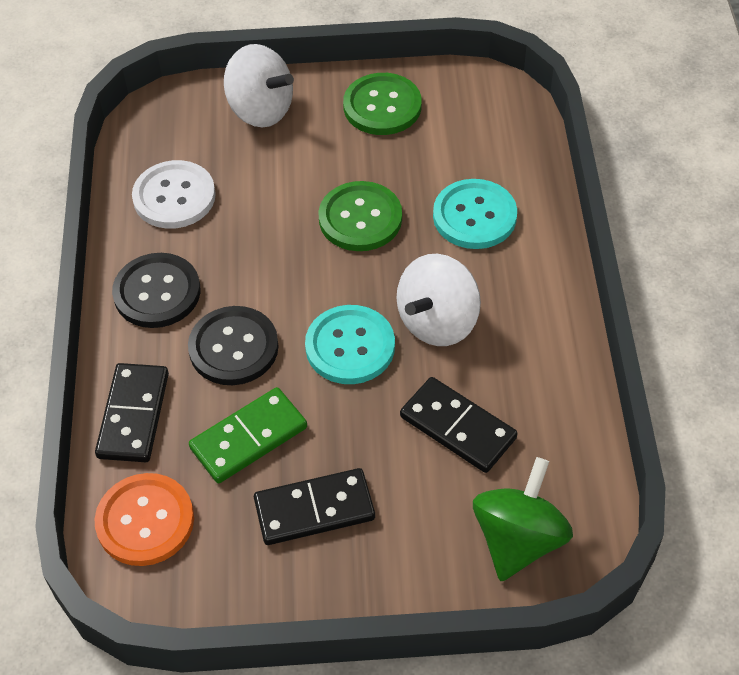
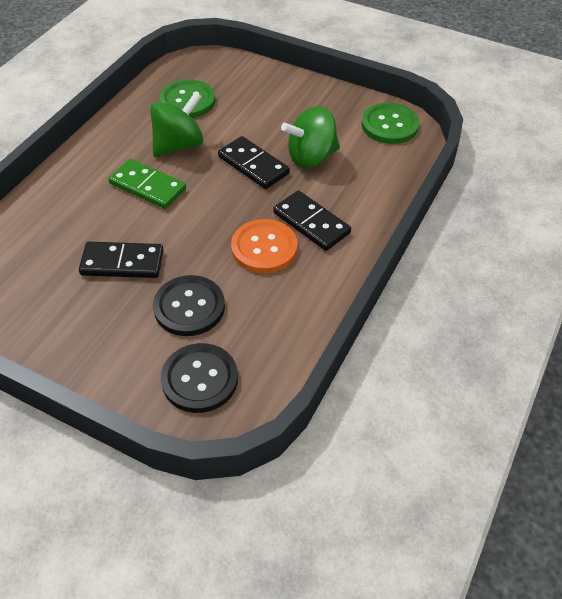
green spinning top: [473,457,573,581] = 1 -> [150,91,203,157] [281,106,340,168] = 2
turquoise button: [305,305,395,384] [433,179,517,249] = 2 -> none = 0
white button: [132,160,216,229] = 1 -> none = 0
white spinning top: [224,44,294,127] [396,254,481,346] = 2 -> none = 0

